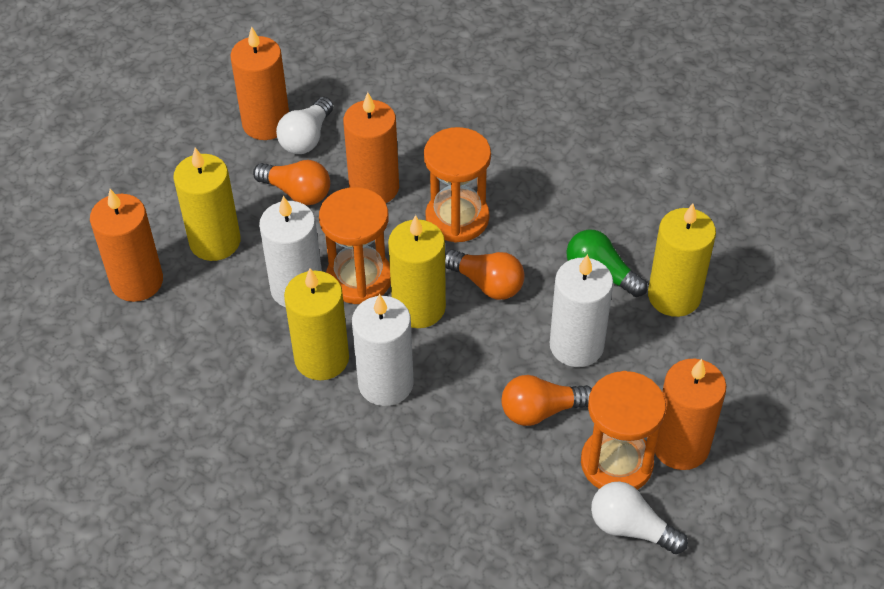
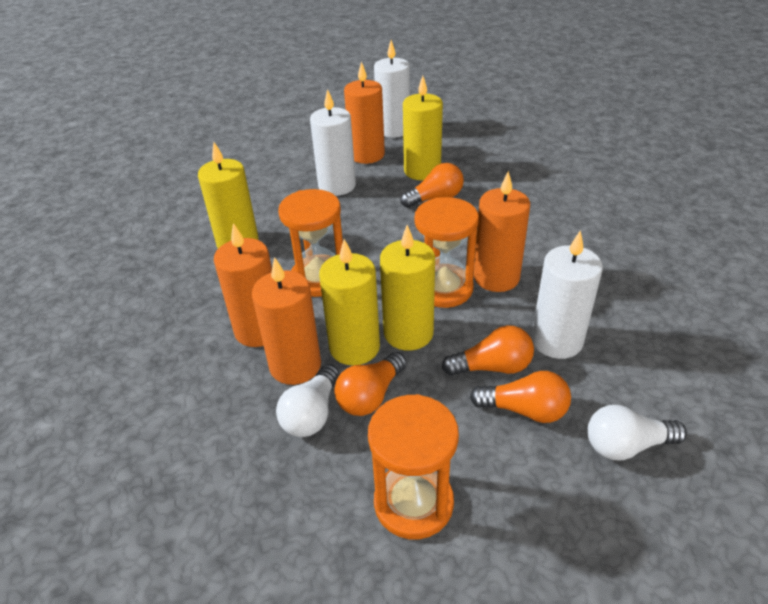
green light bulb: [566,230,648,297] = 1 -> none = 0
orange light bulb: [253,160,330,205] [445,250,525,300] [501,375,592,426] = 3 -> [334,352,407,416] [401,163,464,208] [442,325,534,376] [470,371,571,423] = 4

